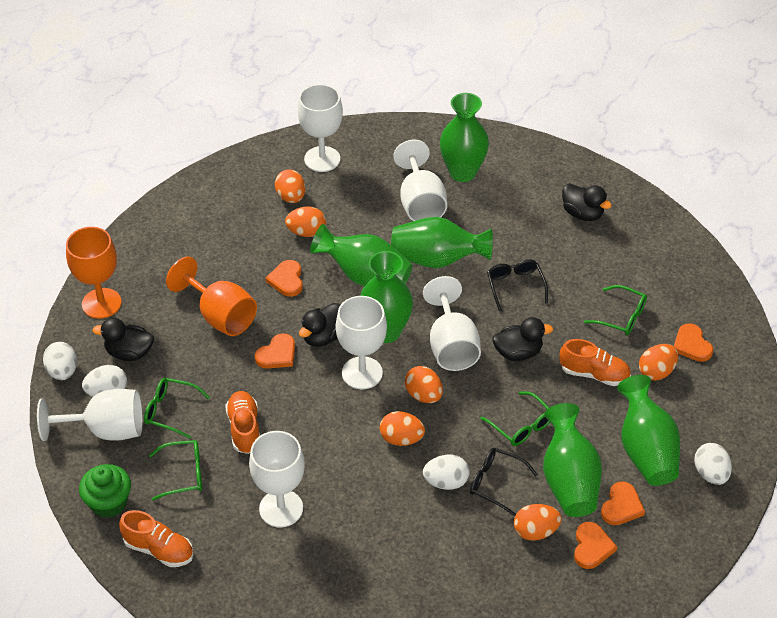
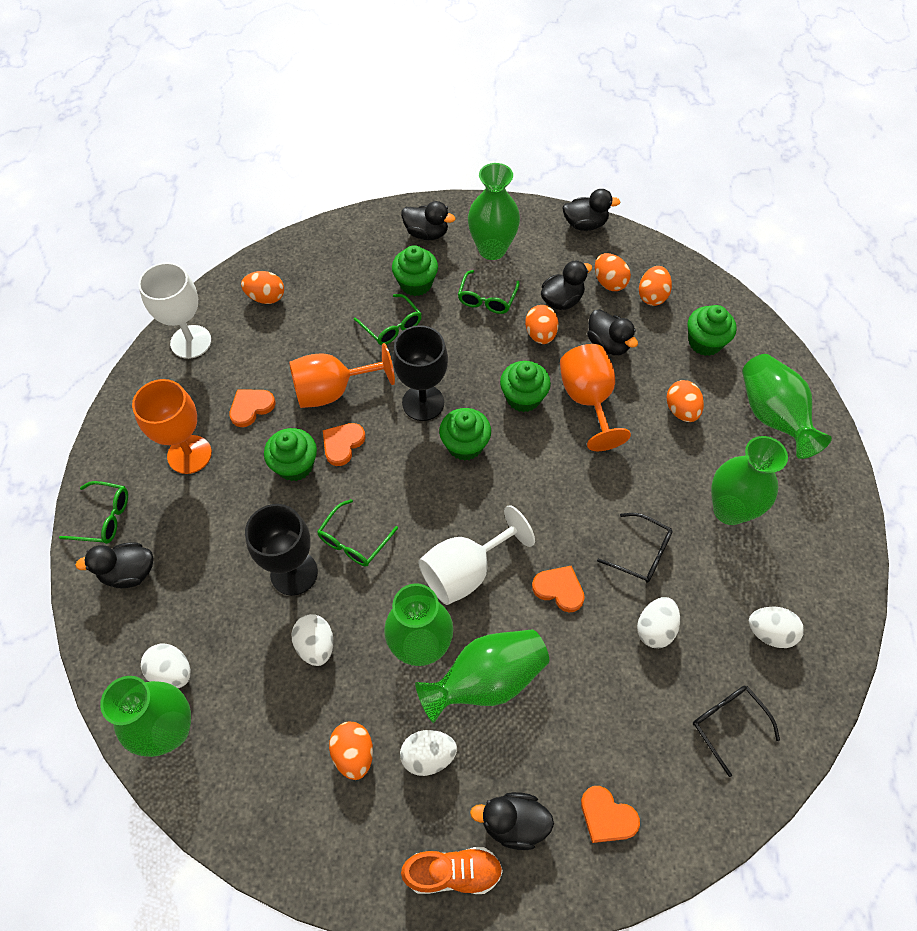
black duck: [92,318,154,361] [299,303,340,347] [492,317,553,361] [562,183,612,221] = 4 -> [75,542,154,588] [401,201,456,240] [470,792,554,850] [541,260,592,310] [562,189,621,231] [587,309,638,355] = 6
black goblet: none = 0 -> [245,504,318,596] [392,325,448,421] = 2
green cupcake: [79,464,131,518] = 1 -> [264,428,317,481] [392,245,438,296] [439,408,491,461] [500,361,551,412] [687,305,737,356] = 5
orange goblet: [66,227,122,319] [166,257,257,336] = 2 -> [132,379,212,474] [289,343,395,408] [560,344,631,451] = 3
orange heart: [255,333,295,368] [266,260,303,297] [574,522,617,569] [601,481,645,525] [674,323,713,362] = 5 -> [229,389,276,427] [323,423,365,466] [532,566,585,612] [581,786,640,843] = 4
orange shoe: [119,510,193,567] [225,391,260,454] [560,339,631,386] = 3 -> [401,847,503,894] = 1
white egg: [43,342,77,380] [82,365,127,397] [423,455,470,490] [694,443,732,485] = 4 -> [141,643,191,688] [292,614,334,666] [400,730,457,776] [637,597,680,648] [749,607,804,648] = 5
white goblet: [37,389,143,441] [249,431,305,527] [298,84,343,172] [336,296,387,389] [393,139,447,221] [423,276,481,371] = 6 -> [138,262,212,359] [418,505,535,605] = 2

